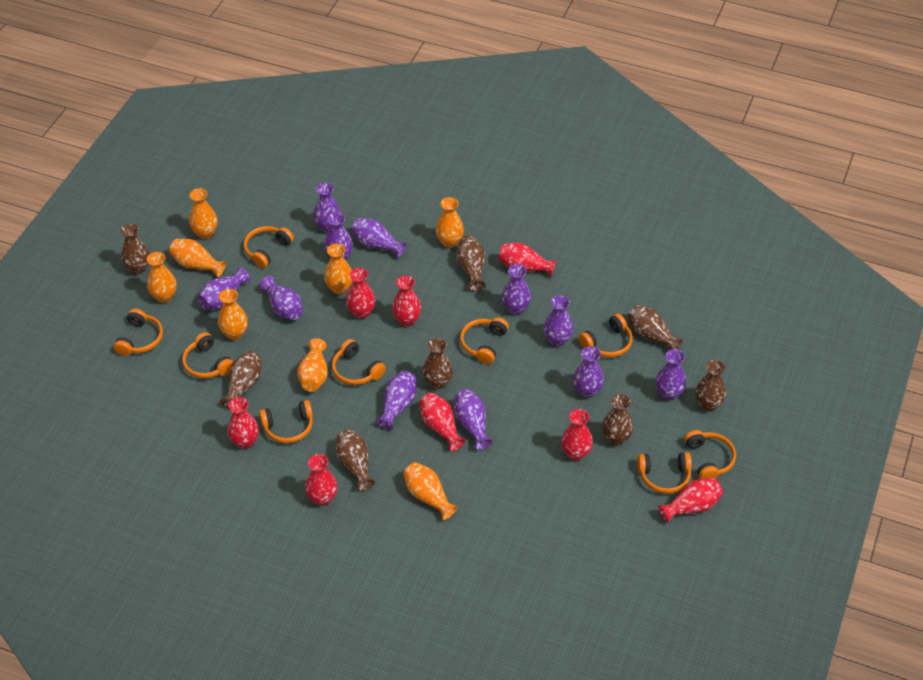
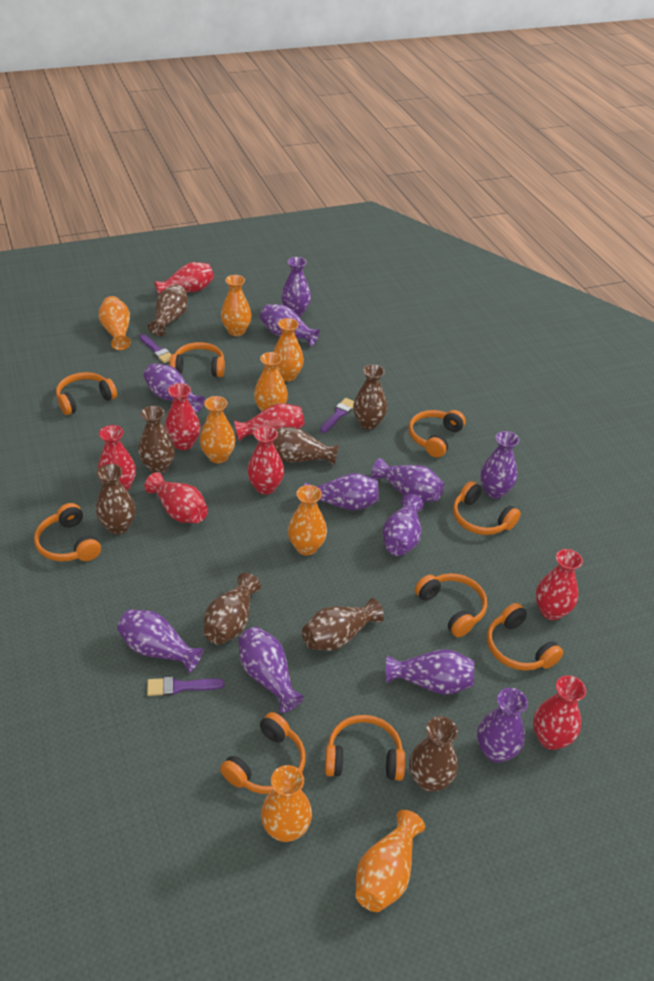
purple brush: none = 0 -> [139,334,172,363] [147,677,225,696] [320,398,354,433] = 3

